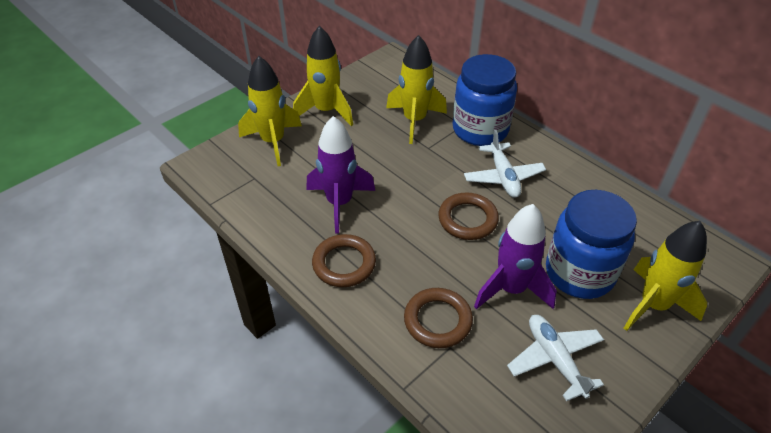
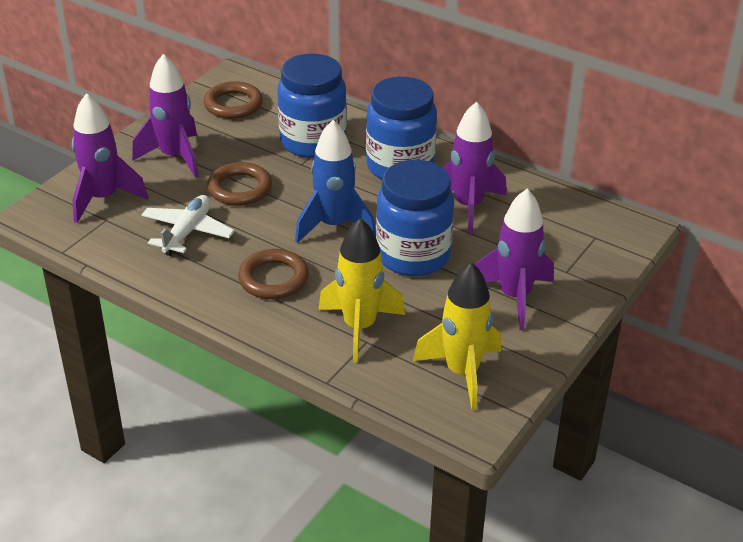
blue jar: [453,54,517,146] [546,190,637,299] = 2 -> [278,53,347,158] [366,77,437,180] [376,160,454,276] = 3
blue rocket: none = 0 -> [295,120,376,243] = 1
purple rocket: [306,116,375,234] [474,204,557,309] = 2 -> [72,93,148,223] [132,54,199,178] [442,101,507,235] [475,189,554,330] = 4
white plane: [464,130,546,198] [507,315,604,401] = 2 -> [141,195,235,256] = 1
yellow rocket: [238,56,302,166] [293,26,353,126] [386,35,447,144] [624,221,707,331] = 4 -> [318,218,405,363] [413,262,501,411] = 2

